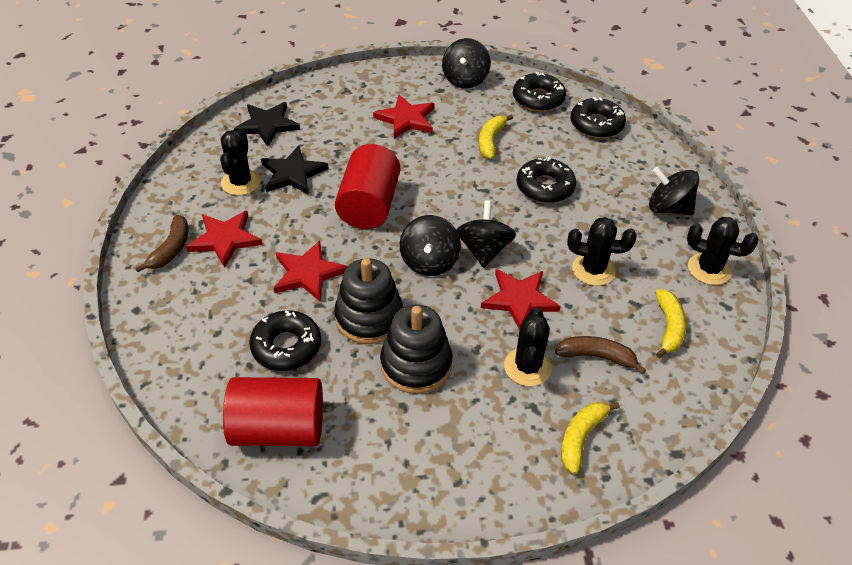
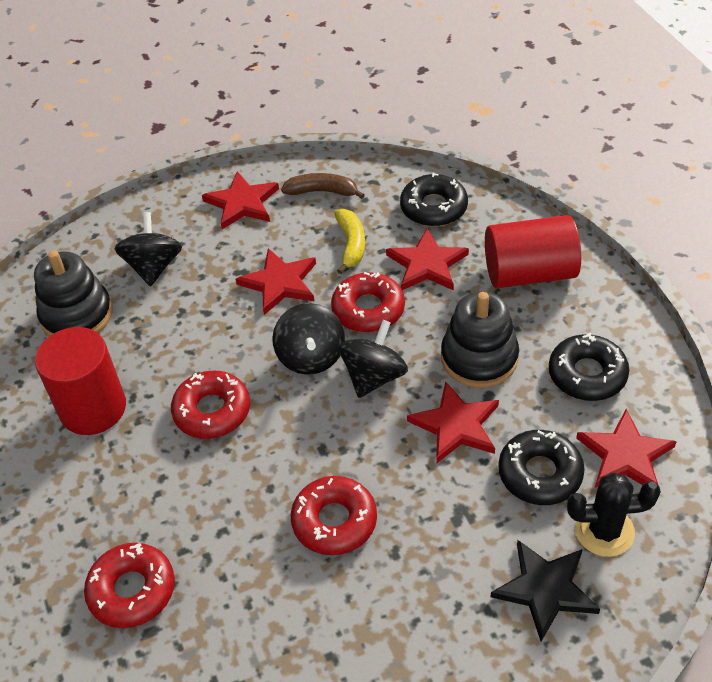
black cactus: [220,129,261,195] [504,308,552,386] [567,217,637,286] [687,217,759,285] = 4 -> [567,473,661,557] = 1
black donut: [249,310,321,371] [513,72,566,112] [517,157,576,203] [571,97,626,138] = 4 -> [400,172,468,227] [498,430,585,505] [549,333,629,401] = 3
black spinning top: [400,215,461,276] [442,38,491,89] [457,200,516,268] [649,167,699,215] = 4 -> [115,212,182,286] [272,303,345,375] [339,320,408,398] = 3
black star: [234,102,300,147] [261,146,328,195] = 2 -> [491,540,600,641] = 1
brown banana: [135,215,189,272] [555,336,646,374] = 2 -> [281,173,365,199] = 1
red donut: none = 0 -> [84,543,175,628] [171,370,250,439] [291,476,377,555] [331,272,405,332] = 4
red star: [186,211,263,268] [274,241,348,302] [373,95,435,139] [481,269,561,330] = 4 -> [202,171,279,229] [236,248,316,315] [386,228,469,290] [407,381,499,464] [576,409,677,488] = 5
yellow banana: [479,114,513,159] [561,402,620,474] [656,289,686,358] = 3 -> [335,209,365,274] = 1

